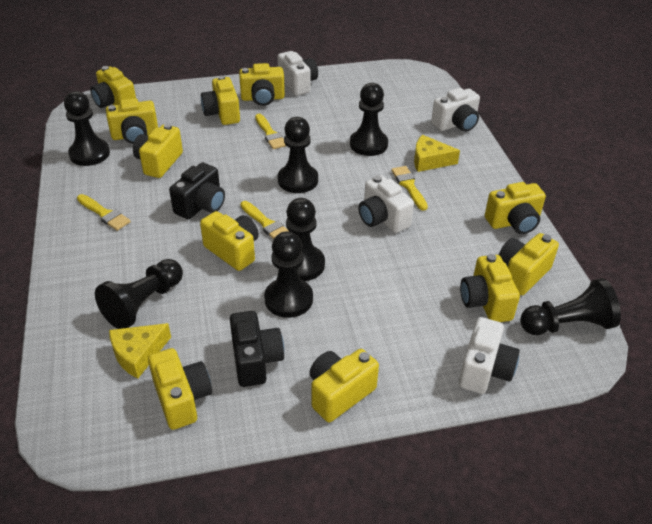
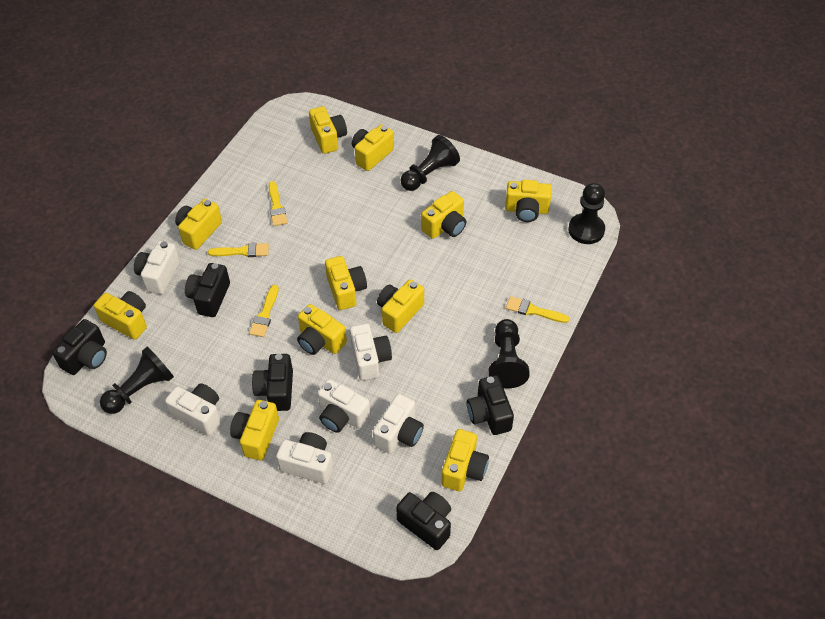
black camera: [169,162,225,219] [230,311,284,387] = 2 -> [52,319,107,375] [185,263,230,317] [252,354,293,411] [396,492,451,550] [467,375,514,435] = 5
black pawn: [64,91,110,166] [95,259,183,329] [264,231,313,318] [278,117,318,193] [286,198,325,281] [350,83,388,156] [520,278,621,335] = 7 -> [100,347,174,414] [401,135,460,191] [488,319,530,388] [568,183,605,244] = 4
white camera: [277,51,318,96] [358,175,414,233] [431,88,480,132] [459,317,520,394] = 4 -> [134,241,180,294] [165,383,221,436] [276,432,334,484] [318,379,371,433] [350,324,392,381] [373,394,424,454] = 6
yellow cheese: [109,323,171,378] [414,135,460,172] = 2 -> none = 0

